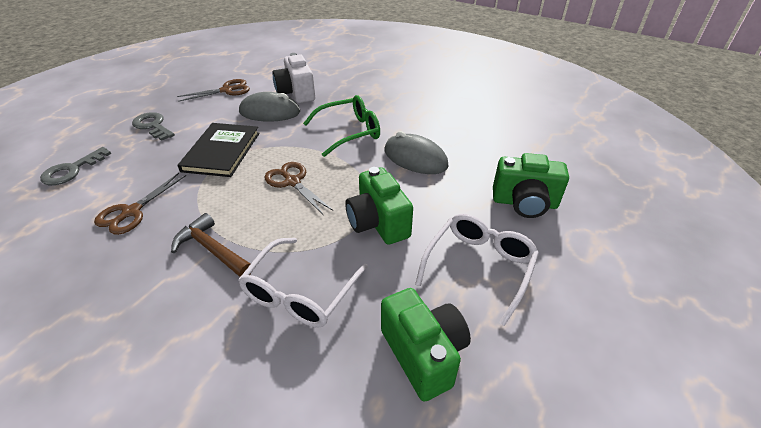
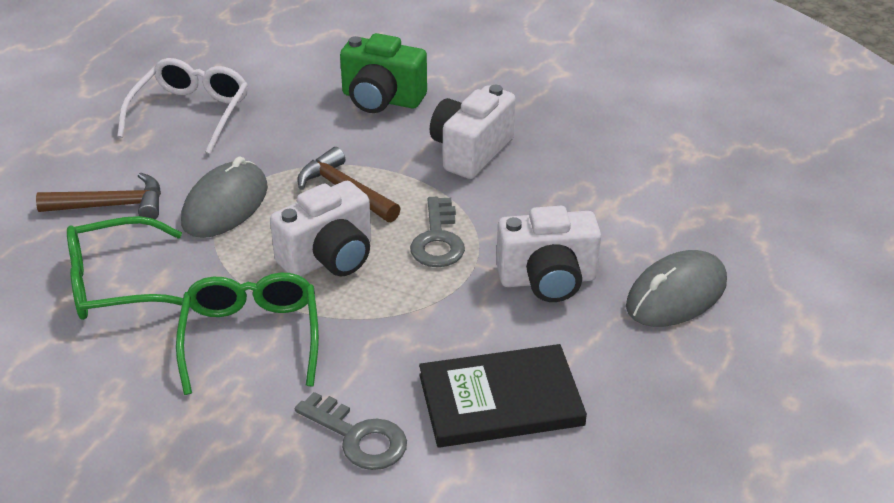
brown hammer: [171,213,252,277] = 1 -> [36,172,161,219] [297,147,401,222] = 2
brown scissors: [94,173,186,235] [177,79,250,102] [265,162,333,214] = 3 -> none = 0
green camera: [345,167,413,245] [381,288,471,402] [493,153,569,218] = 3 -> [340,33,427,113] = 1
green glasses: [303,95,380,157] = 1 -> [67,216,191,320] [176,272,319,395] = 2
white camera: [272,53,315,103] = 1 -> [270,180,371,277] [430,85,516,179] [496,206,601,302] = 3
white glasses: [238,238,368,328] [415,214,539,326] = 2 -> [117,58,248,154] = 1

